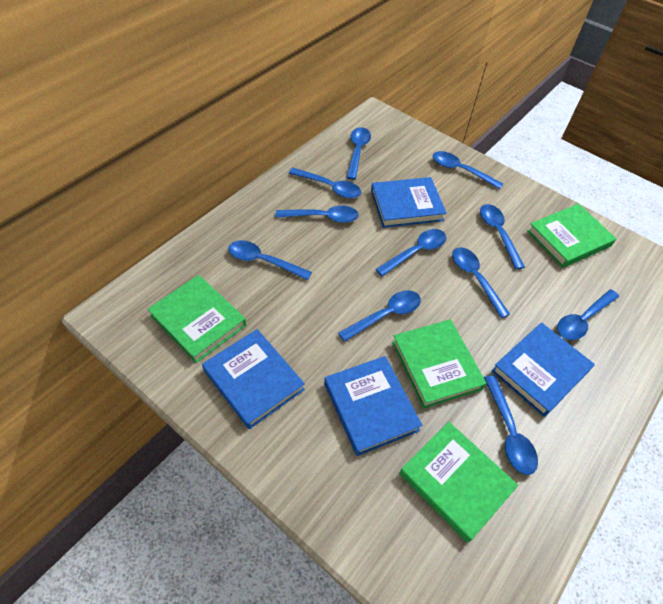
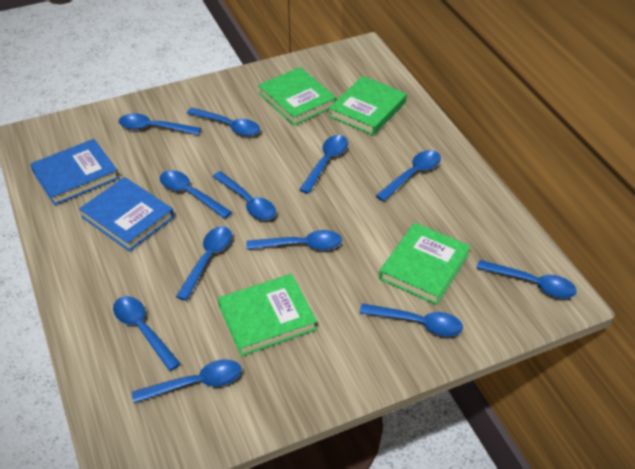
blue book: [202,329,305,429] [324,356,423,456] [371,177,447,228] [491,322,595,417] = 4 -> [30,139,119,206] [79,177,174,251] = 2
blue spoon: [228,240,312,280] [276,205,359,223] [289,168,361,199] [338,290,421,342] [346,127,371,180] [376,229,446,276] [433,151,503,189] [452,247,510,318] [480,204,525,270] [484,375,538,475] [557,289,619,340] = 11 -> [113,296,181,371] [119,113,201,135] [132,359,241,403] [160,170,232,219] [176,226,232,301] [187,108,260,136] [212,171,276,220] [246,230,342,250] [299,135,348,194] [360,304,463,337] [376,150,441,201] [477,260,577,299] = 12

